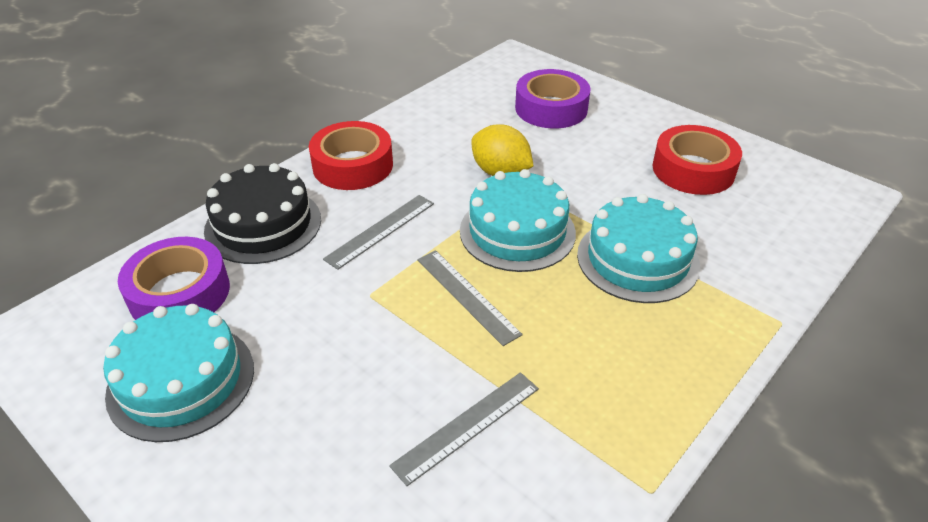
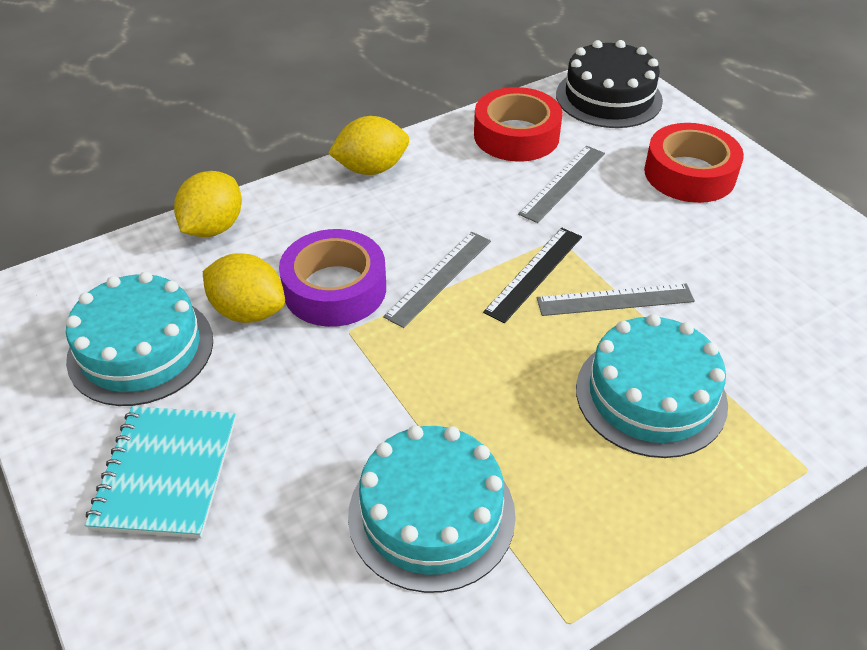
black ruler: none = 0 -> [483,228,582,323] = 1
purple tape: [118,237,230,320] [515,69,591,128] = 2 -> [279,229,386,327] = 1
turquoise notebook: none = 0 -> [85,406,236,538] = 1
yellow lemon: [471,124,534,176] = 1 -> [174,171,242,237] [203,253,285,323] [328,116,409,175] = 3

